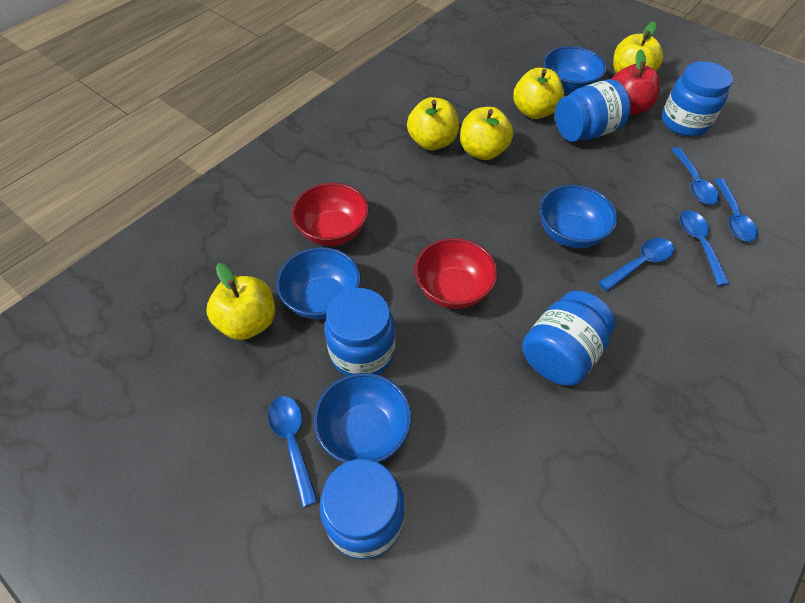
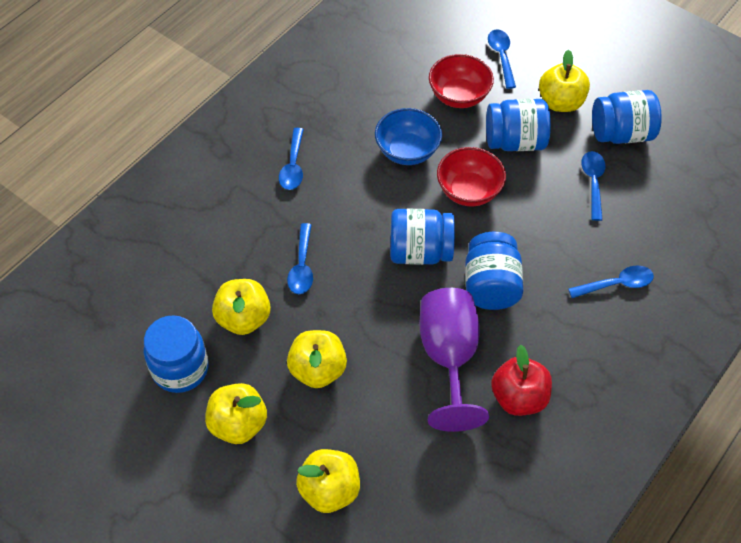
blue bowl: [276,247,361,319] [314,373,412,463] [539,185,618,248] [543,46,606,94] = 4 -> [375,108,442,165] = 1
purple goblet: none = 0 -> [420,288,489,432] = 1

